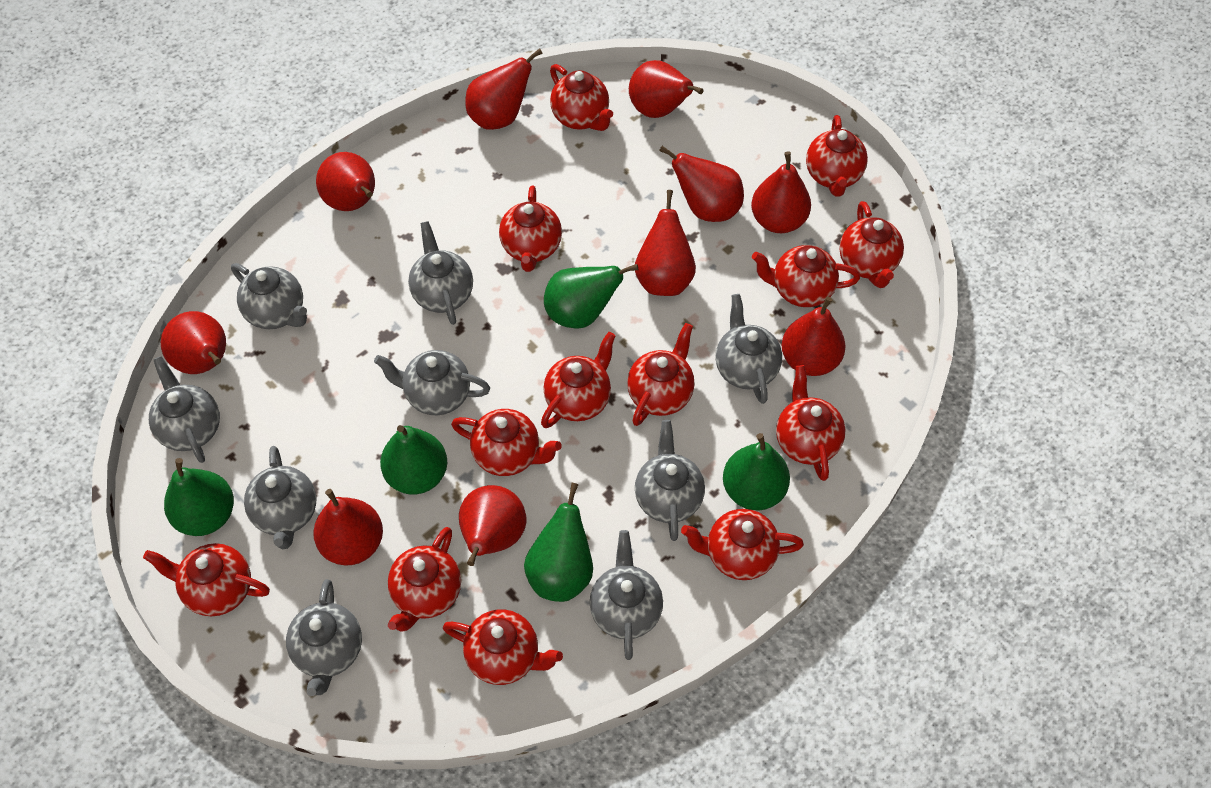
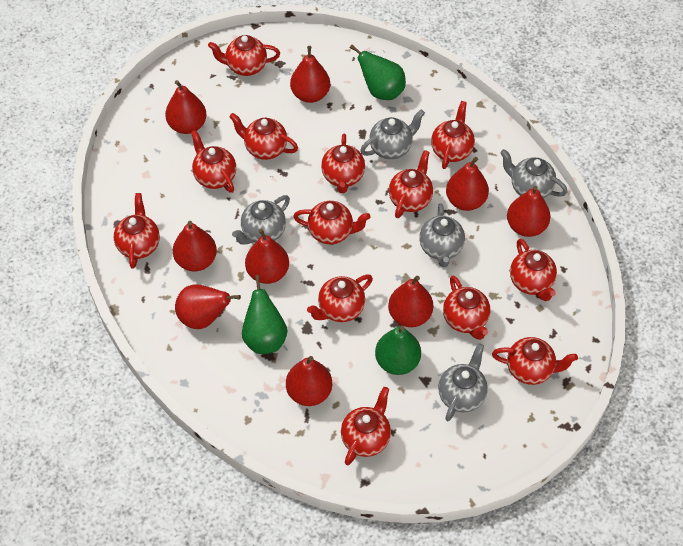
green pear: [164,458,234,536] [380,425,447,495] [524,483,593,602] [544,264,638,329] [723,433,790,510] = 5 -> [242,275,288,354] [350,45,406,100] [375,325,421,375] = 3
grey teapot: [149,356,220,463] [231,263,307,329] [244,446,316,549] [286,579,362,696] [374,350,490,415] [408,221,473,325] [589,530,663,660] [635,420,705,541] [716,294,782,404] = 9 -> [232,195,290,245] [360,110,425,159] [419,204,465,267] [438,343,488,421] [500,149,567,198] = 5
red pear: [161,311,226,374] [313,489,383,565] [316,152,375,211] [459,485,526,566] [465,48,543,130] [629,60,703,118] [635,190,696,296] [659,146,744,222] [751,151,811,233] [782,297,846,376] = 10 -> [165,80,207,134] [173,221,217,271] [175,284,241,329] [245,229,289,284] [286,356,332,406] [290,46,330,103] [388,276,433,327] [446,157,489,211] [507,186,551,237] = 9

